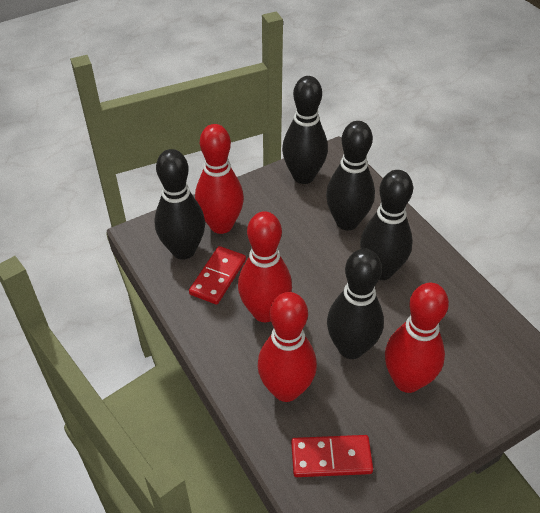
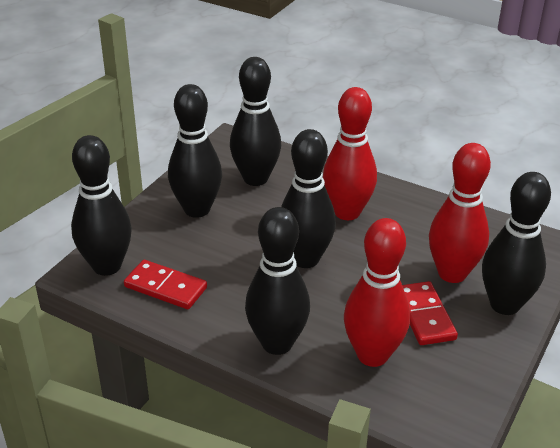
black bowling pin: [154,149,205,260] [282,76,328,184] [326,121,375,230] [327,248,384,359] [360,170,413,280] = 5 -> [71,135,132,276] [168,84,222,218] [230,57,281,186] [245,207,310,355] [281,129,336,268] [482,172,551,315] = 6
red bowling pin: [195,124,244,234] [238,211,292,322] [258,292,317,402] [385,283,449,393] = 4 -> [323,87,377,220] [344,218,410,367] [429,143,491,283] = 3

